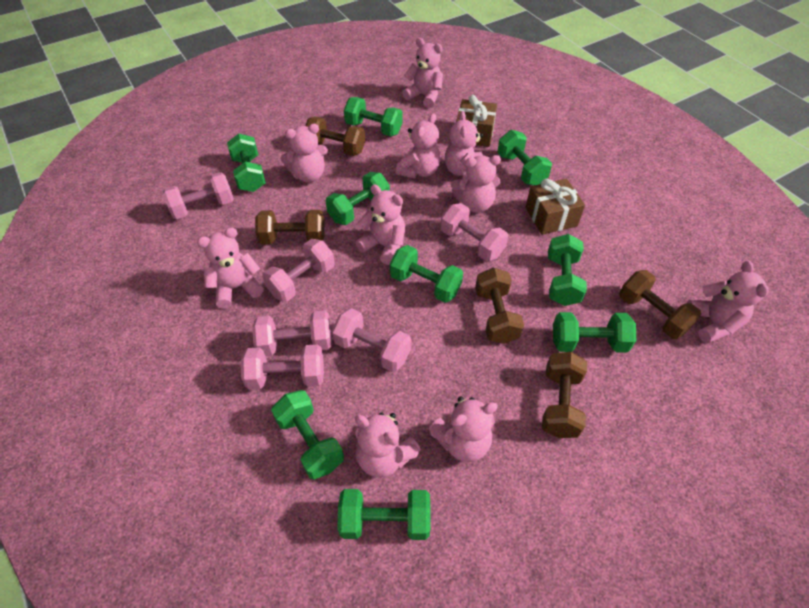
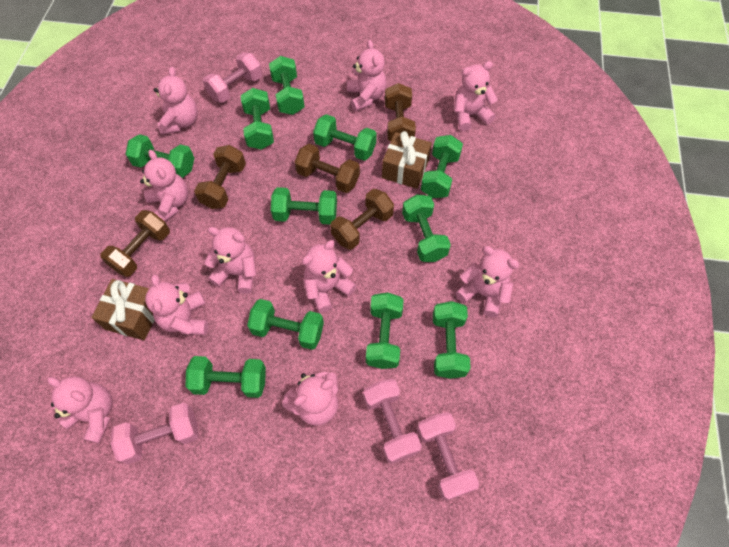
green dumbbell: [227,134,266,192] [271,390,344,479] [326,172,390,225] [337,489,430,540] [344,97,403,137] [390,245,463,303] [497,130,552,185] [548,234,587,306] [553,312,636,353] = 9 -> [126,134,194,178] [186,356,266,398] [241,88,274,150] [247,299,324,350] [269,56,305,115] [271,187,337,225] [313,114,377,161] [366,292,404,369] [402,194,451,262] [421,135,463,198] [433,301,471,379] = 11
pink dumbbell: [163,172,234,219] [241,345,324,390] [252,310,332,356] [262,239,335,302] [332,308,411,372] [441,203,508,261] = 6 -> [110,403,198,464] [203,52,262,103] [363,379,422,464] [417,412,479,501] = 4

